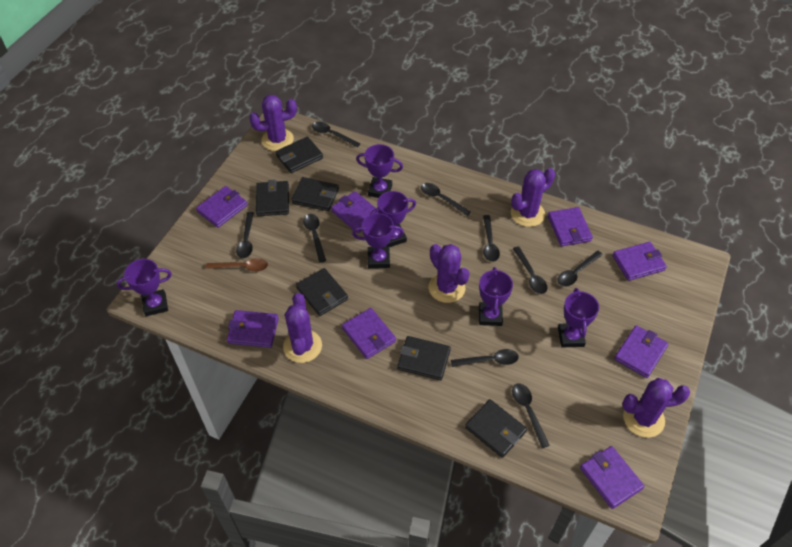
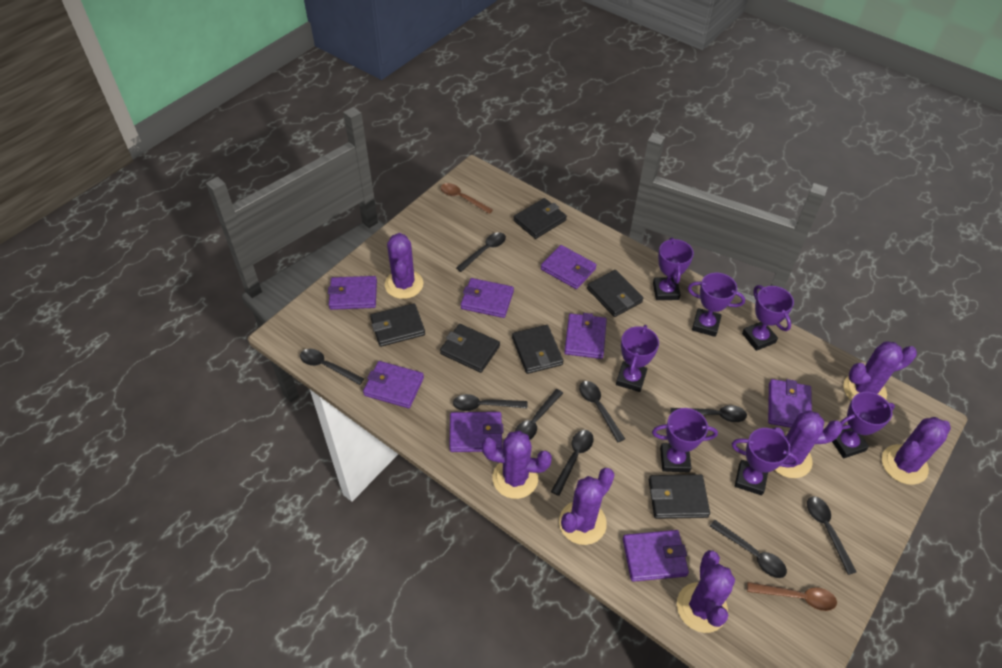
brown spoon: [205,258,268,272] = 1 -> [440,183,493,214] [747,582,837,611] = 2
purple cactus: [249,95,297,151] [283,293,322,363] [429,244,470,303] [511,168,555,227] [622,378,690,437] = 5 -> [385,233,423,299] [482,431,552,499] [559,468,615,545] [677,550,735,633] [772,410,843,478] [843,341,917,401] [882,417,951,485] = 7
purple trophy: [117,259,172,316] [352,213,404,268] [356,144,403,198] [370,191,416,247] [479,267,513,326] [558,288,599,347] = 6 -> [616,325,659,392] [652,408,718,473] [653,237,694,300] [688,273,745,337] [732,428,799,495] [742,285,794,351] [832,392,895,458] = 7

